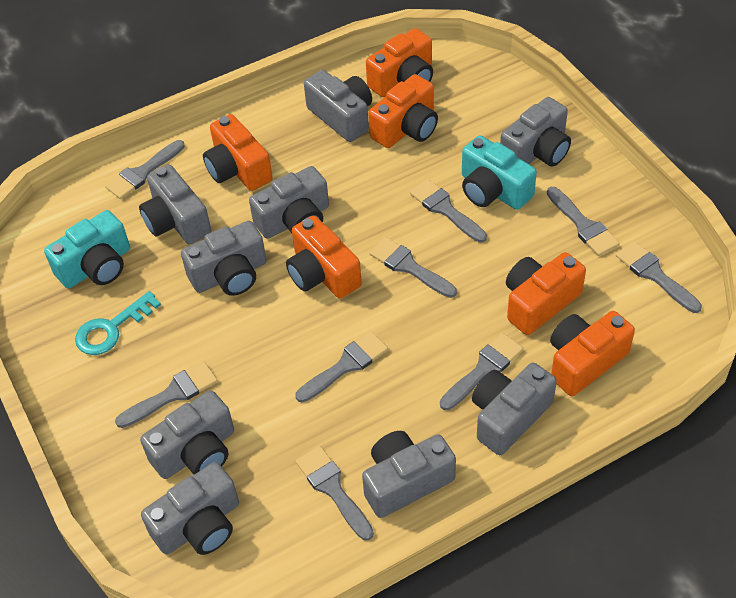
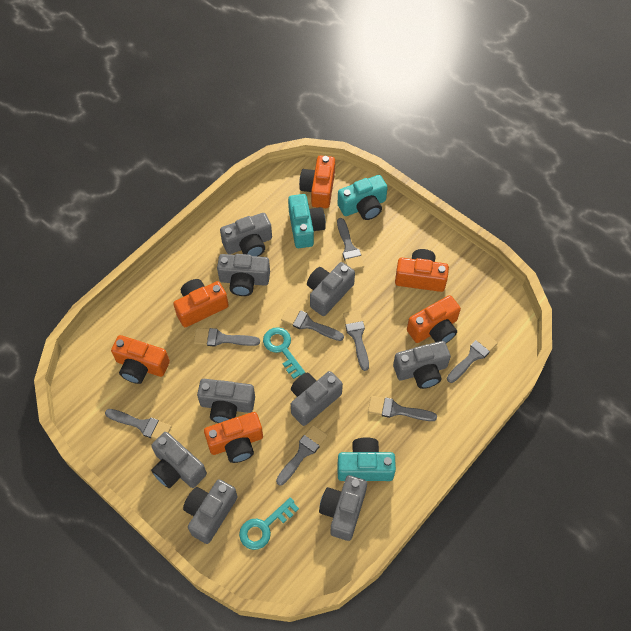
grey brush: [105,140,185,199] [115,361,218,428] [295,331,388,402] [296,446,374,541] [369,237,457,298] [410,179,487,243] [440,333,523,410] [547,187,619,256] [616,241,702,313] = 9 -> [105,409,172,439] [194,328,260,347] [276,425,327,485] [281,306,344,341] [337,218,364,270] [343,310,369,371] [368,396,437,421] [447,332,498,383] = 8
turquoise camera: [44,210,130,288] [462,135,537,210] = 2 -> [288,194,326,248] [337,175,388,220] [338,437,396,481] = 3
turquoise key: [75,291,161,355] = 1 -> [239,497,299,550] [263,327,305,379] = 2

